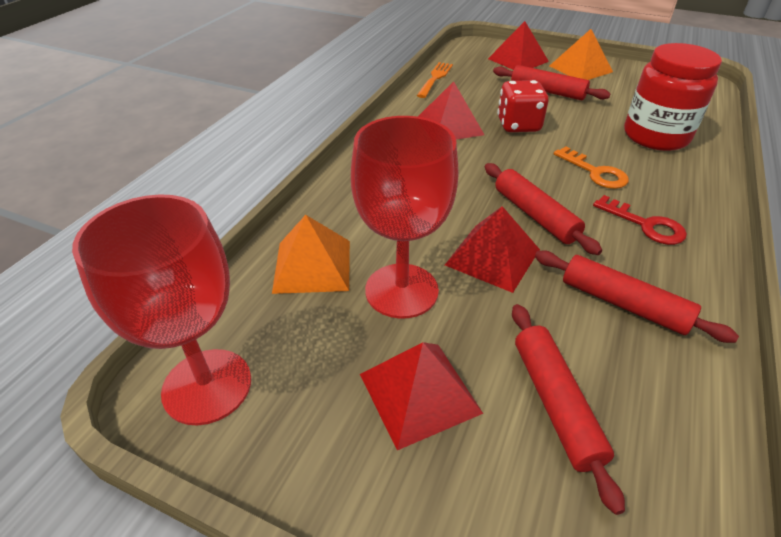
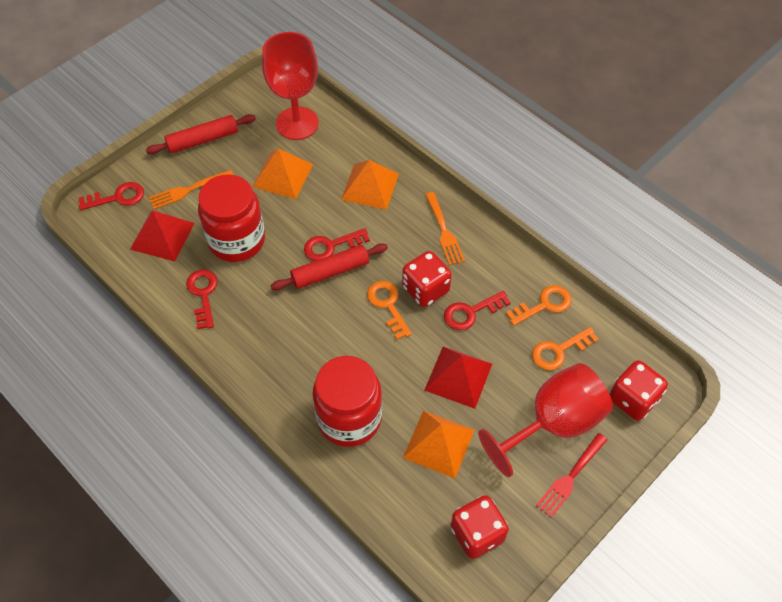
orange fork: [417,62,453,98] = 1 -> [149,170,233,209] [425,192,465,265] = 2
orange key: [554,147,629,189] = 1 -> [367,281,412,340] [506,285,572,326] [532,327,599,370] = 3
orange pyramid: [272,215,350,294] [549,29,613,80] = 2 -> [252,149,313,199] [341,160,399,210] [403,411,474,478] = 3
red dice: [497,80,548,132] = 1 -> [402,251,452,307] [451,495,509,559] [610,360,668,421] = 3
red fork: none = 0 -> [536,433,607,518] = 1
red jar: [624,43,722,151] = 1 -> [198,174,265,262] [312,356,382,447] = 2
red key: [593,195,687,245] = 1 -> [79,182,144,210] [186,269,218,329] [304,228,370,261] [444,291,511,330] = 4
red pyramid: [360,342,483,450] [418,81,484,140] [445,206,540,293] [488,21,549,70] = 4 -> [130,211,195,261] [424,347,492,409] = 2
red rolling pin: [485,163,602,255] [493,65,611,100] [512,304,625,515] [535,251,739,343] = 4 -> [146,114,256,154] [271,243,388,291] = 2

